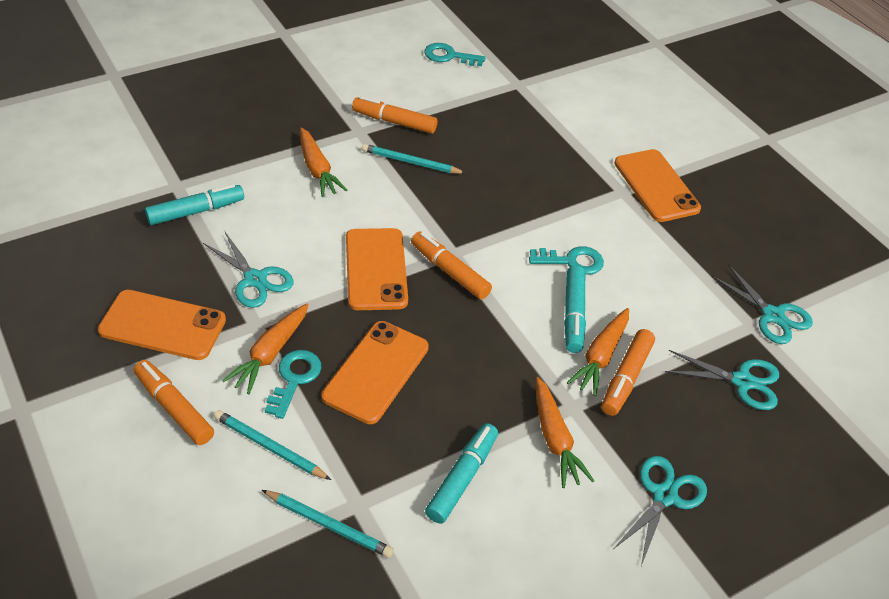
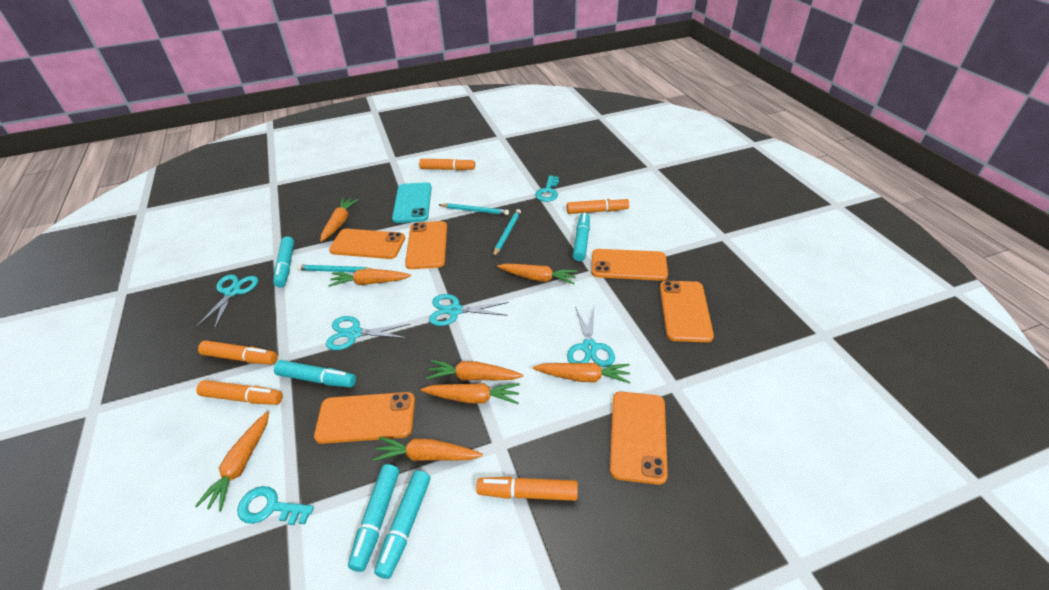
orange carrot: [222,303,308,394] [300,128,347,197] [536,377,594,488] [567,308,629,396] = 4 -> [195,411,269,512] [320,198,358,242] [328,269,411,287] [372,437,483,461] [421,383,520,404] [426,360,523,381] [497,263,577,285] [533,363,631,384] = 8
orange marker: [134,360,214,445] [352,96,437,134] [411,232,492,299] [602,329,655,416] = 4 -> [196,380,283,405] [198,340,278,365] [419,158,475,171] [476,477,578,501] [567,197,629,214] = 5
orange phone: [98,290,226,360] [322,321,429,424] [346,228,408,310] [614,149,701,222] = 4 -> [314,392,415,444] [329,229,405,259] [405,221,447,269] [592,249,668,281] [610,391,668,485] [660,281,714,342] = 6
turquoise key: [265,350,322,419] [424,43,486,66] [529,246,604,275] = 3 -> [237,486,314,525] [535,176,559,202] = 2
turquoise marker: [145,184,244,225] [425,423,498,524] [564,266,586,353] = 3 -> [273,236,294,287] [274,360,356,388] [348,464,399,572] [374,470,430,579] [573,213,590,261] = 5
turquoise phone: none = 0 -> [392,182,432,223] = 1

